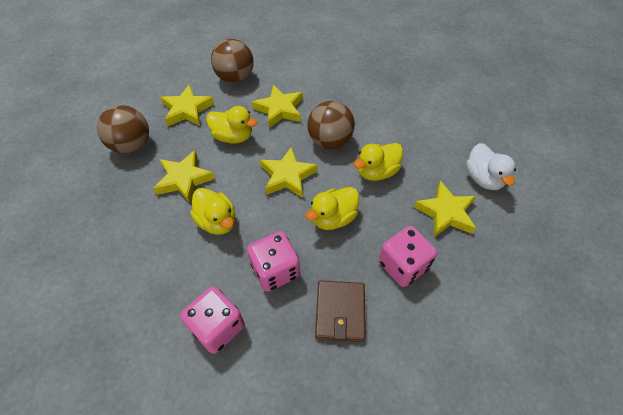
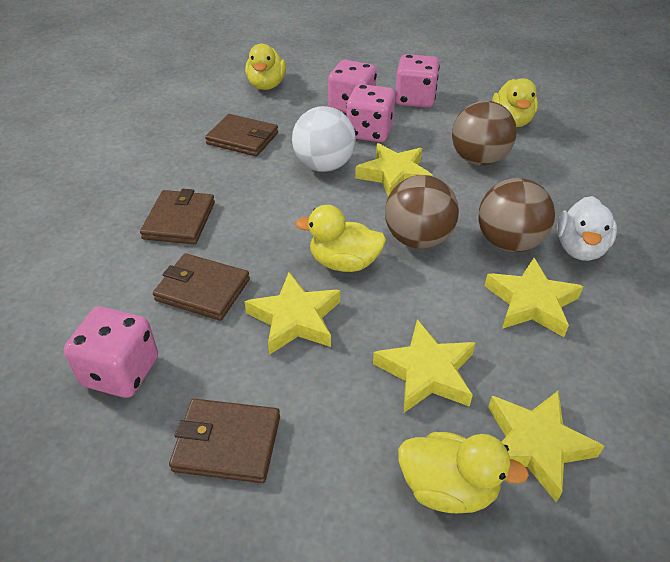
brown wallet: [315,280,365,342] = 1 -> [140,189,215,244] [153,253,250,321] [169,399,280,483] [205,114,278,156] = 4
pink dice: [180,286,245,354] [247,231,300,292] [378,226,437,287] = 3 -> [63,307,158,398] [328,60,377,113] [346,84,395,142] [395,54,440,108] = 4
white ball: none = 0 -> [292,106,356,172] = 1

